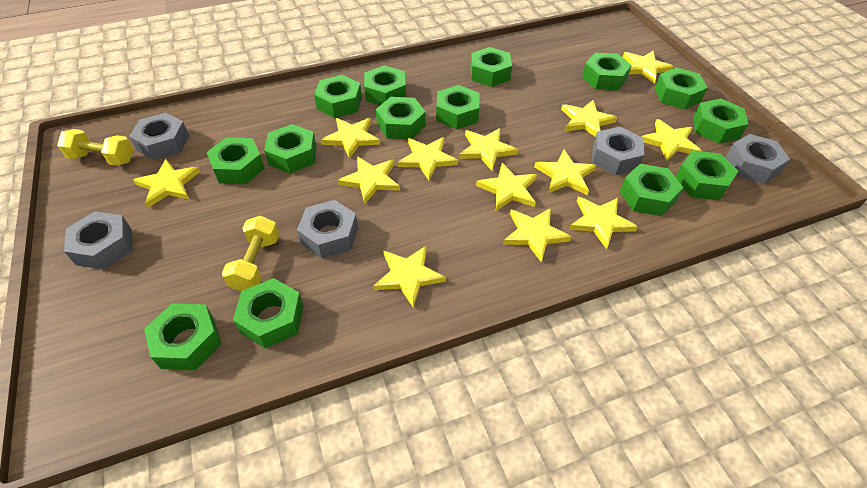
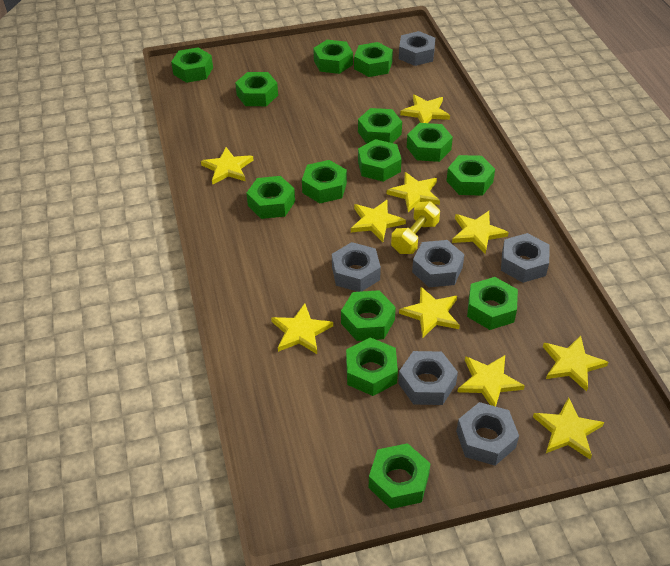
grey nut: [64,211,132,270] [129,113,189,161] [297,200,358,259] [592,127,644,175] [725,134,790,184] = 5 -> [332,242,381,292] [398,351,458,405] [399,31,435,66] [412,240,465,287] [456,402,519,466] [501,233,550,283] = 6
yellow dumbbell: [57,129,133,166] [222,215,279,291] = 2 -> [391,201,440,254] = 1
yellow star: [133,159,200,208] [321,118,380,159] [338,156,400,204] [373,246,446,308] [398,137,458,181] [459,128,518,171] [476,163,537,211] [503,208,572,262] [534,150,596,195] [561,100,618,137] [569,197,638,249] [623,51,674,84] [641,119,701,162] = 13 -> [201,147,253,184] [271,303,333,354] [351,199,406,242] [387,172,440,212] [399,287,460,338] [400,95,450,123] [452,211,509,254] [457,355,525,406] [533,397,604,459] [543,335,608,392] = 10

